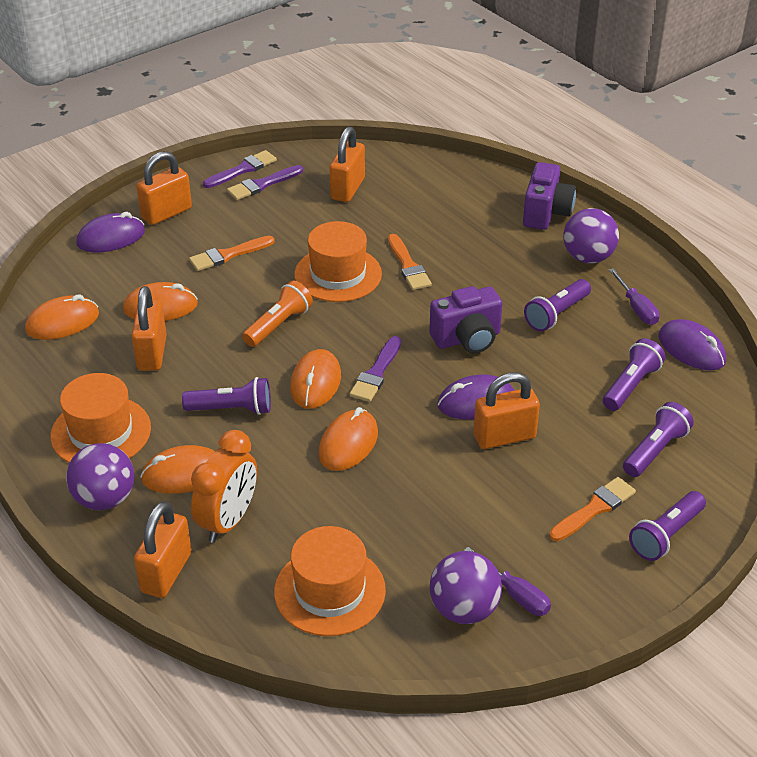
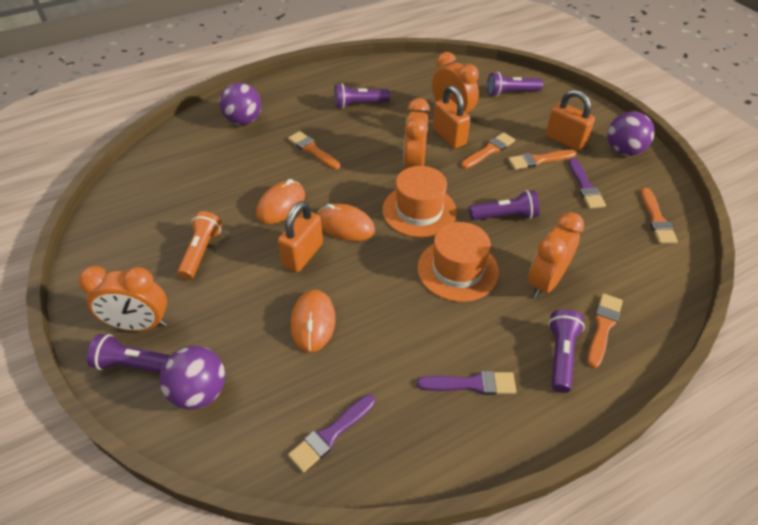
orange brush: [189,236,275,271] [388,234,432,290] [549,477,636,542] = 3 -> [288,131,340,169] [461,133,515,169] [508,150,577,170] [587,293,623,368] [641,188,678,244] = 5
orange clock: [191,430,257,543] = 1 -> [78,266,167,331] [403,98,430,168] [432,52,479,113] [528,212,584,298] = 4
orange hat: [50,373,151,463] [274,526,386,636] [294,221,382,302] = 3 -> [382,166,457,238] [418,222,499,302] = 2
orange mouse: [25,294,99,340] [123,282,198,321] [140,445,215,494] [290,349,341,409] [318,407,378,471] = 5 -> [256,179,305,224] [291,290,336,352] [317,204,375,241] = 3
orange padlock: [131,286,167,371] [134,501,192,598] [136,151,192,225] [330,127,365,202] [473,372,540,449] = 5 -> [278,201,323,272] [433,86,470,148] [546,90,595,151] = 3
purple camera: [429,286,502,353] [523,162,576,230] = 2 -> none = 0
purple mouse: [76,212,145,252] [437,375,514,420] [658,319,726,371] = 3 -> none = 0
purple screwdriver: [464,547,551,616] [609,268,660,325] = 2 -> none = 0

